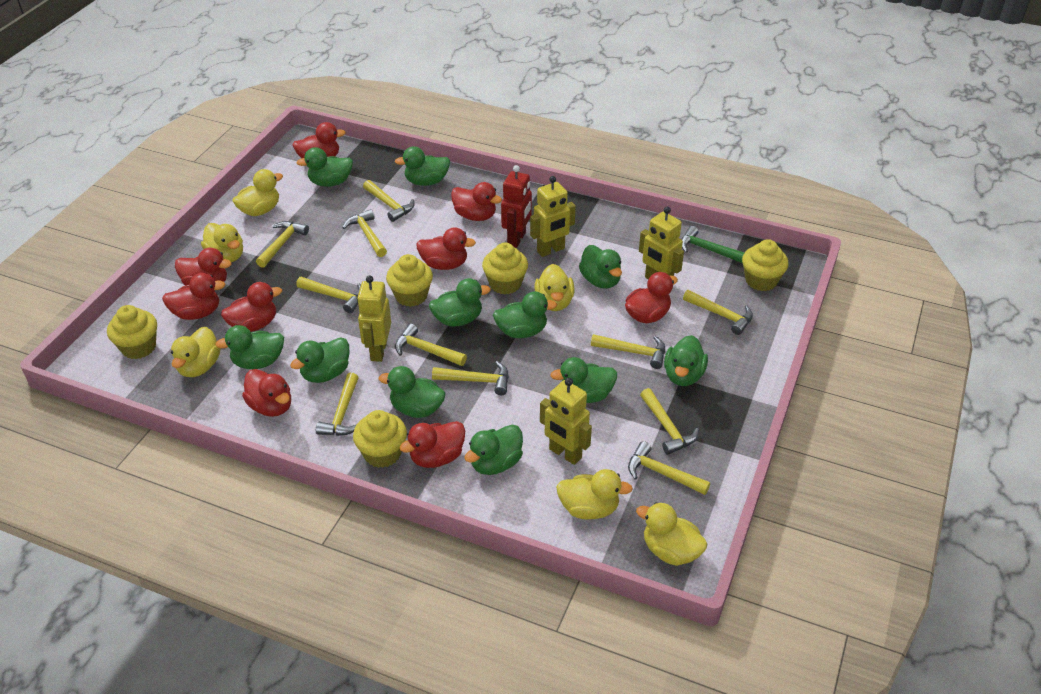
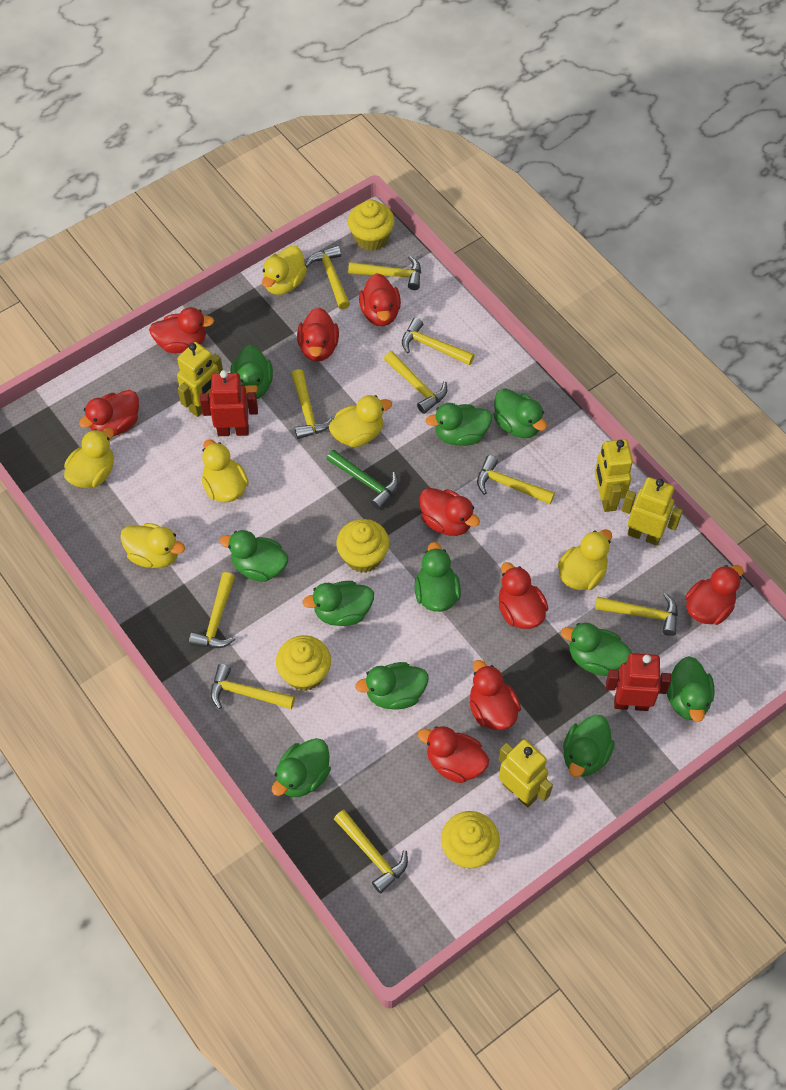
red robot: [501,165,532,248] = 1 -> [200,370,258,436] [606,653,671,711] = 2
yellow cupcake: [107,305,157,359] [353,410,407,468] [386,254,433,307] [482,243,528,294] [742,239,789,291] = 5 -> [276,635,331,691] [336,519,390,573] [348,200,395,251] [441,811,500,869] = 4
yellow hammer: [256,221,309,268] [296,277,361,313] [316,373,359,436] [342,209,387,257] [363,180,414,222] [395,324,467,366] [432,361,509,395] [591,334,665,369] [628,441,710,495] [640,388,699,455] [683,290,753,335] = 11 -> [189,572,236,648] [210,664,295,709] [292,369,334,439] [305,245,350,309] [334,810,408,894] [348,255,421,290] [384,351,447,414] [402,318,475,365] [477,455,555,504] [595,593,678,636] = 10

